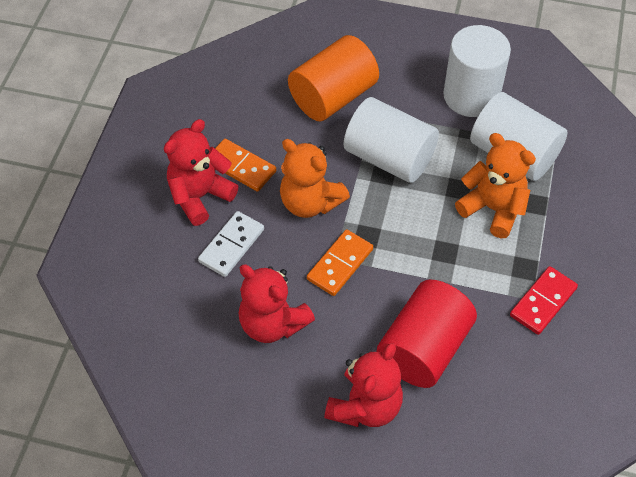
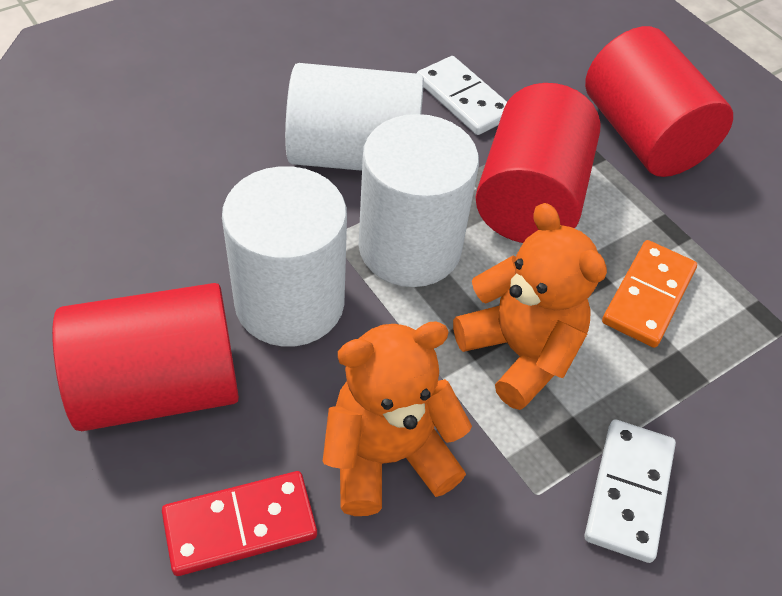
orange cylinder: [288,35,379,121] = 1 -> none = 0
orange domino: [215,139,276,192] [307,229,373,296] = 2 -> [602,240,697,348] = 1
red cylinder: [377,280,477,388] = 1 -> [52,283,239,431] [476,83,601,243] [585,26,733,177] = 3
red teddy bear: [164,119,239,226] [238,265,315,343] [324,343,403,427] = 3 -> none = 0
white domino: [198,211,264,277] = 1 -> [417,56,507,135] [585,420,676,563] = 2

